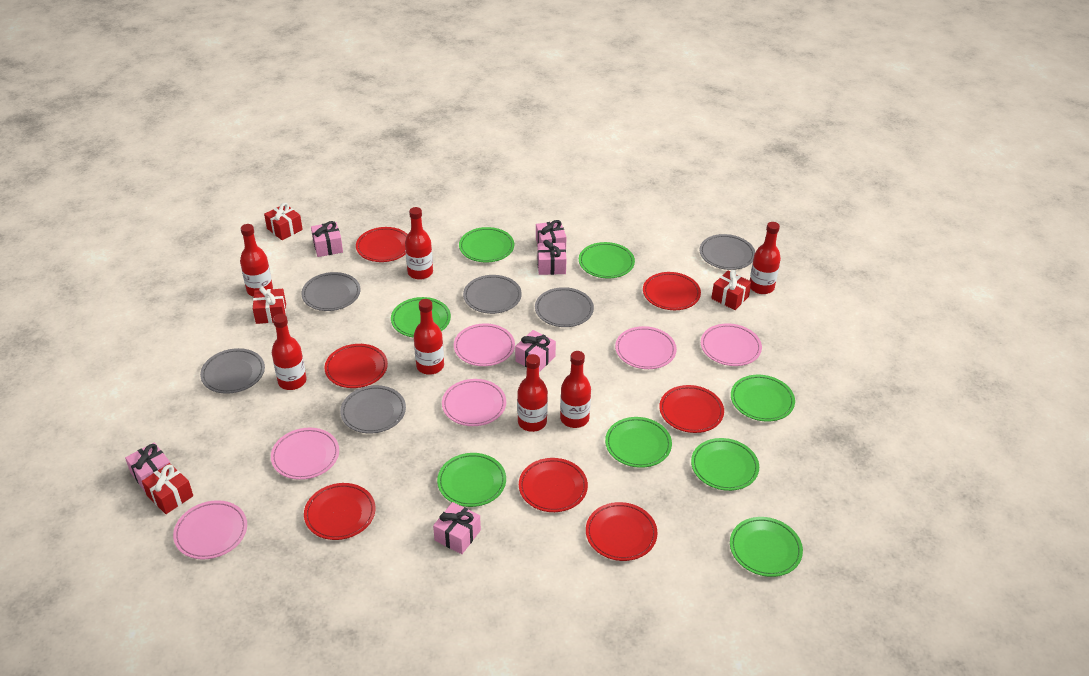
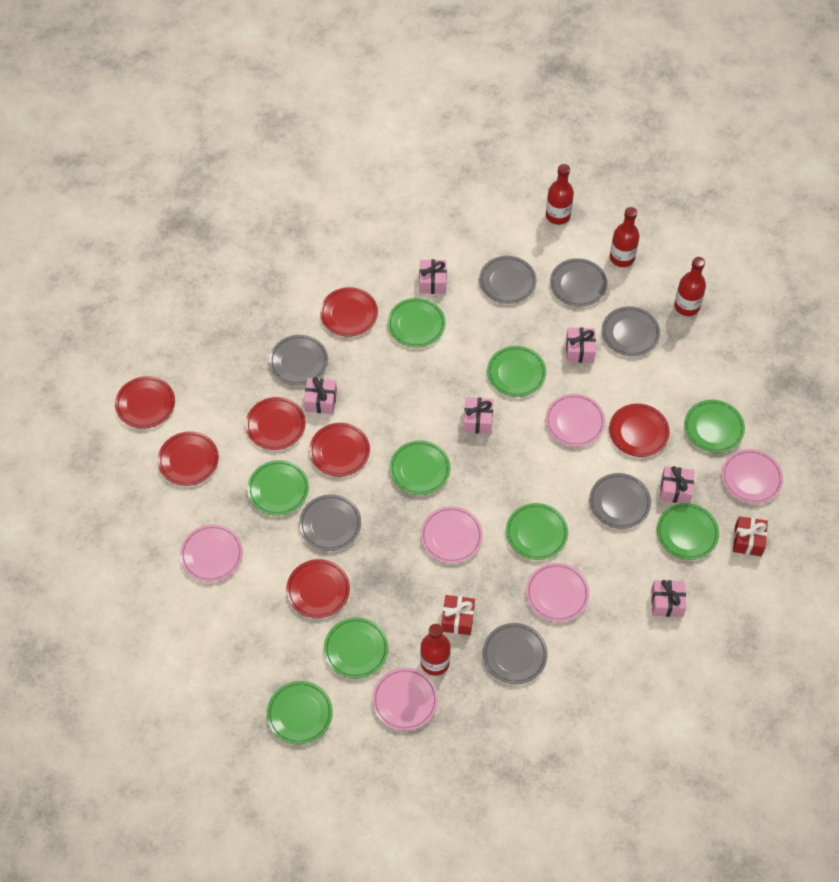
green plate: [391,297,451,338] [437,453,506,507] [459,227,514,262] [579,242,635,278] [605,417,672,468] [691,438,759,491] [730,517,803,577] [731,375,795,422] = 8 -> [247,460,309,516] [267,681,333,745] [324,617,388,679] [387,298,446,348] [389,440,451,495] [487,346,546,397] [506,503,568,560] [657,503,719,560] [684,400,745,453] = 9
grey plate: [200,348,265,394] [301,272,361,311] [340,385,406,433] [463,275,522,314] [535,287,594,327] [699,234,755,270] = 6 -> [269,335,328,386] [299,494,361,551] [479,256,537,304] [483,623,548,684] [550,258,607,307] [589,473,651,529] [602,306,660,356] = 7
red bottle: [240,224,273,297] [272,314,307,390] [405,207,433,280] [414,299,444,375] [517,354,548,432] [560,351,591,428] [750,222,781,294] = 7 -> [420,624,450,676] [546,164,574,225] [610,207,640,267] [674,257,706,316] = 4
red gift: [142,463,193,514] [253,287,286,324] [264,203,303,240] [711,270,752,310] = 4 -> [441,595,475,635] [733,516,768,556] = 2

